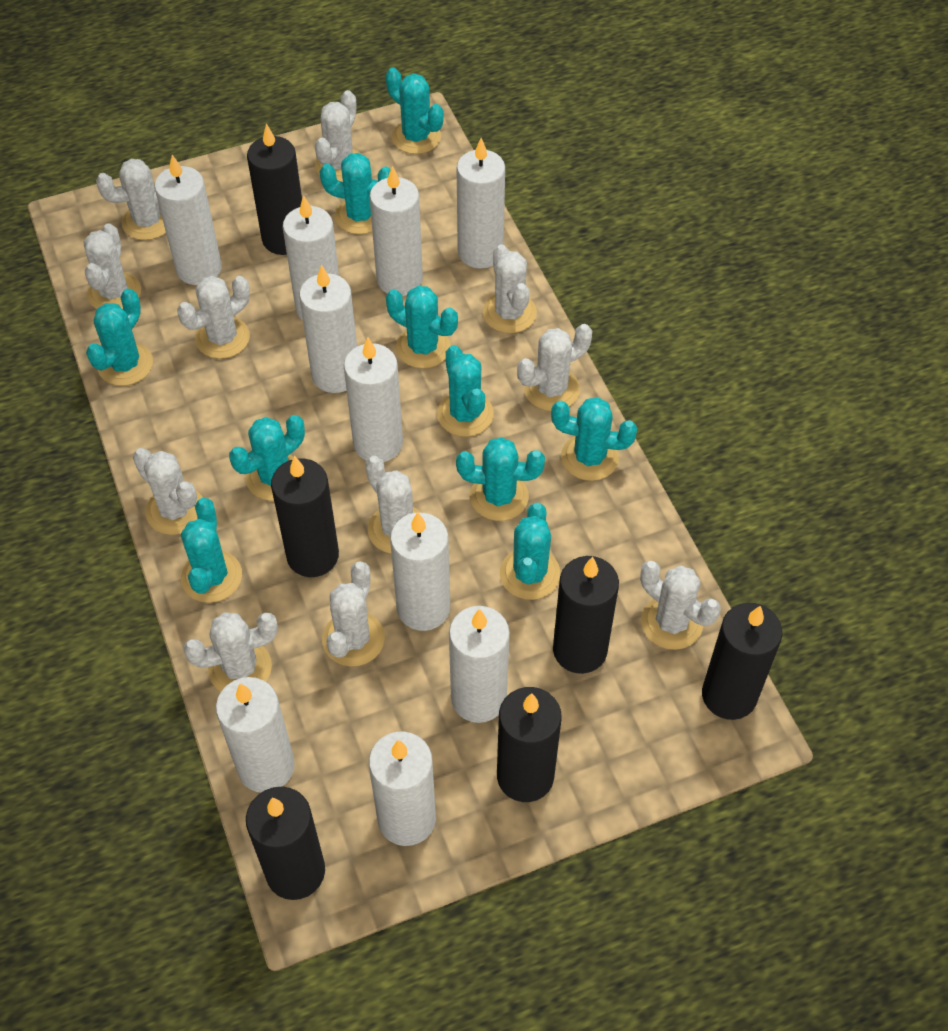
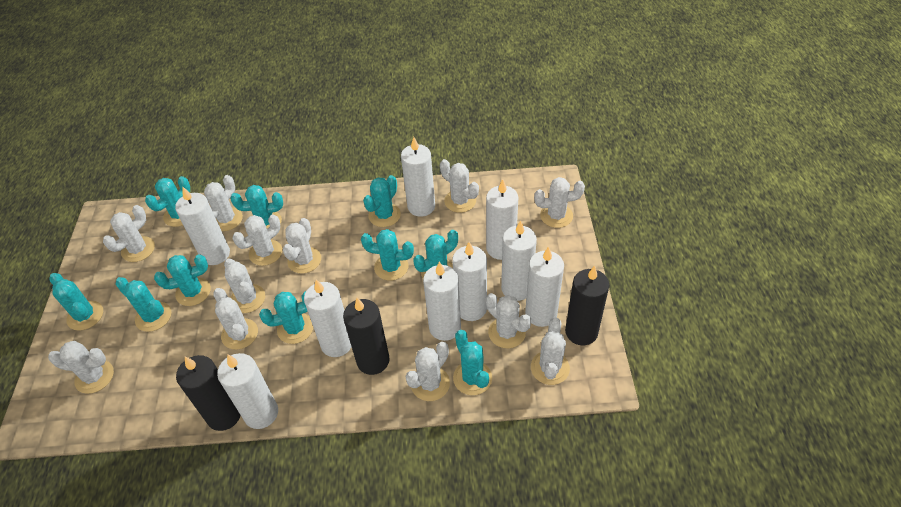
black candle: [246,787,325,900] [247,124,302,255] [271,456,339,577] [497,687,561,802] [553,556,619,674] [702,603,783,720] = 6 -> [176,355,240,431] [343,297,390,375] [565,266,609,345] = 3
white cactus: [84,224,141,309] [96,159,166,240] [133,448,203,535] [177,276,250,359] [183,612,278,691] [315,90,362,182] [322,561,385,667] [365,456,421,554] [483,244,537,333] [517,324,592,411] [640,561,721,650] = 11 -> [48,341,114,394] [103,205,155,262] [204,175,243,231] [213,288,258,350] [224,258,265,313] [233,214,282,266] [283,218,321,274] [405,342,450,401] [440,159,479,213] [486,293,531,348] [531,317,570,385] [534,177,585,228] = 12
white candle: [154,155,222,285] [216,677,295,793] [283,196,339,320] [299,265,357,393] [344,337,403,462] [369,731,436,846] [370,166,423,296] [390,512,450,631] [449,606,510,723] [456,138,505,269] = 10 -> [175,186,230,265] [217,353,278,429] [304,279,352,357] [401,137,435,217] [423,262,461,341] [452,242,487,321] [486,179,518,260] [501,220,537,301] [525,247,564,327] = 9

